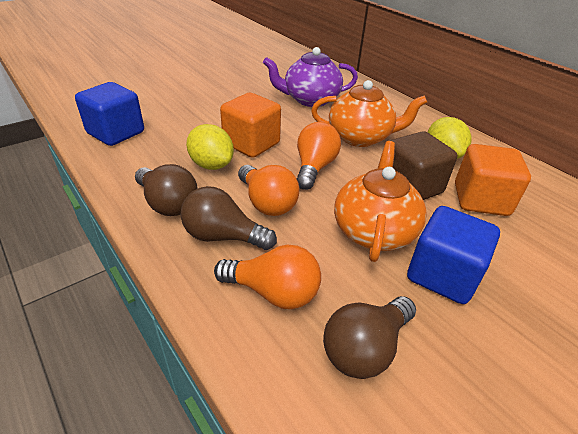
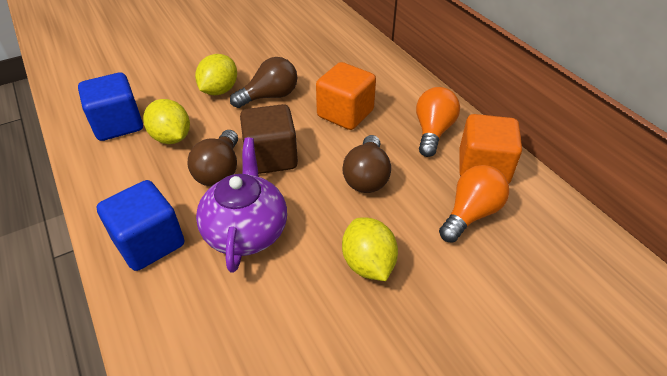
orange light bulb: [214,245,321,309] [238,165,299,216] [297,122,341,190] = 3 -> [416,87,460,157] [439,165,509,242] = 2
orange teapot: [311,80,427,147] [334,141,427,262] = 2 -> none = 0
yellow lemon: [186,124,234,170] [428,117,472,159] = 2 -> [143,99,190,144] [195,54,237,95] [342,217,398,281] = 3

